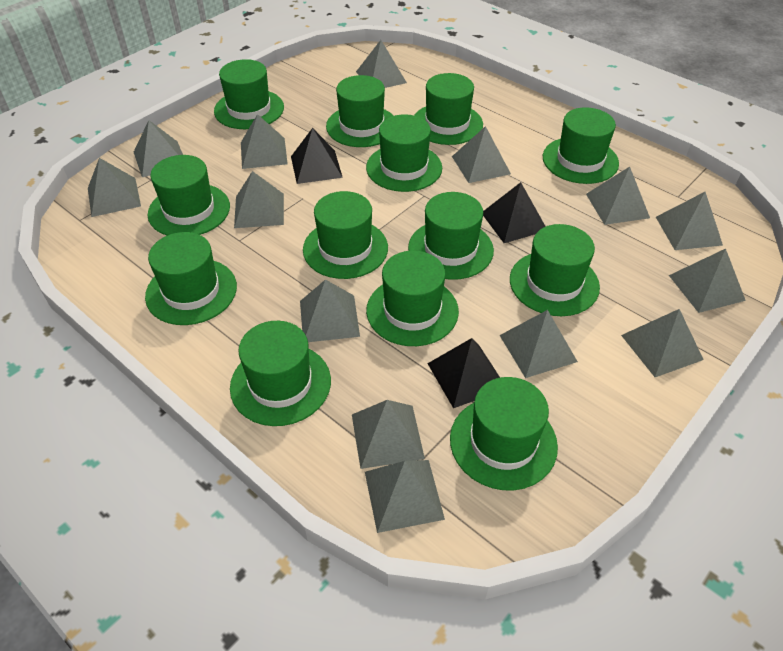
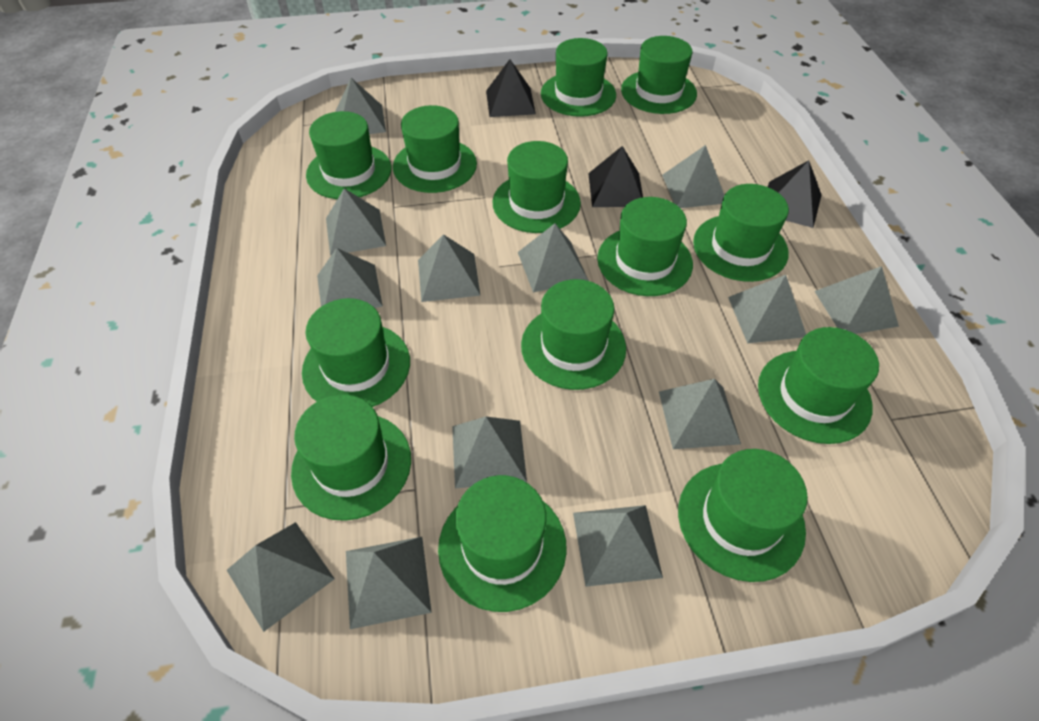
grey pyramid: [88,158,141,217] [134,120,183,177] [234,171,284,228] [241,114,288,169] [300,279,360,342] [352,400,425,469] [356,40,407,88] [365,460,445,533] [452,126,511,183] [500,310,578,378] [586,167,650,225] [621,309,704,377] [656,192,723,250] [669,249,746,313] = 14 -> [227,522,335,632] [317,248,383,308] [326,188,386,256] [336,78,386,134] [346,537,432,629] [418,234,481,302] [452,417,527,488] [518,223,589,292] [573,505,663,587] [659,379,741,449] [662,145,724,208] [728,275,806,343] [815,266,899,334] = 13

